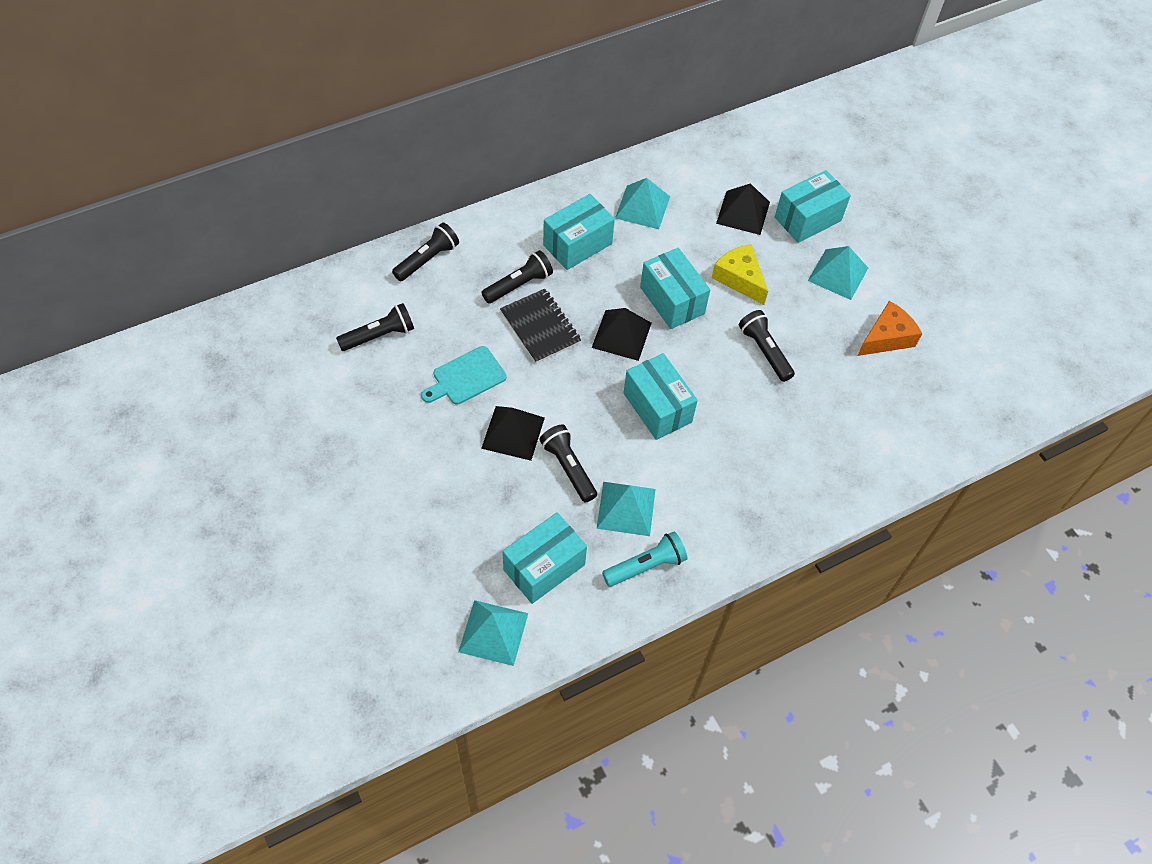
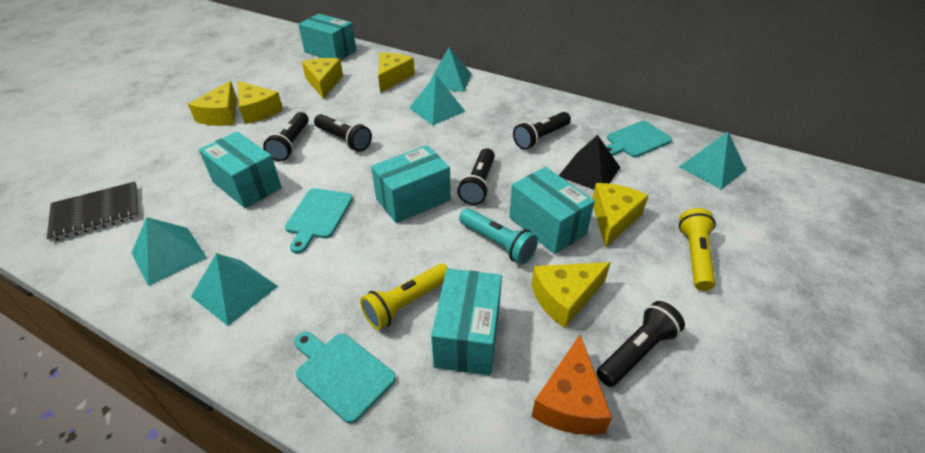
black pyramid: [481,406,545,461] [592,308,652,361] [716,183,770,235] = 3 -> [559,135,620,190] = 1
turquoise cutting board: [421,346,506,405] = 1 -> [285,188,353,254] [294,332,396,424] [606,121,672,157] = 3
turquoise pyramid: [458,600,528,666] [597,482,656,536] [615,178,670,229] [808,246,868,300] = 4 -> [131,217,207,286] [191,253,278,326] [409,75,466,125] [431,47,471,92] [679,132,746,190] = 5
yellow cheese: [712,244,768,305] = 1 -> [188,81,237,126] [238,81,283,124] [302,58,343,99] [378,53,415,93] [531,262,611,328] [592,183,648,248] = 6
yellow flashlight: none = 0 -> [360,264,449,330] [679,208,716,291] = 2

